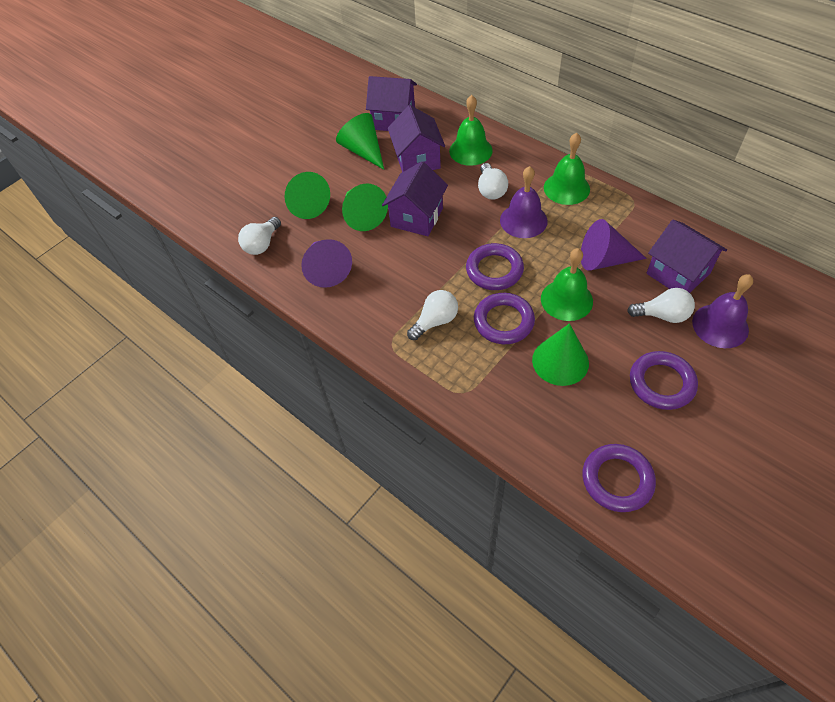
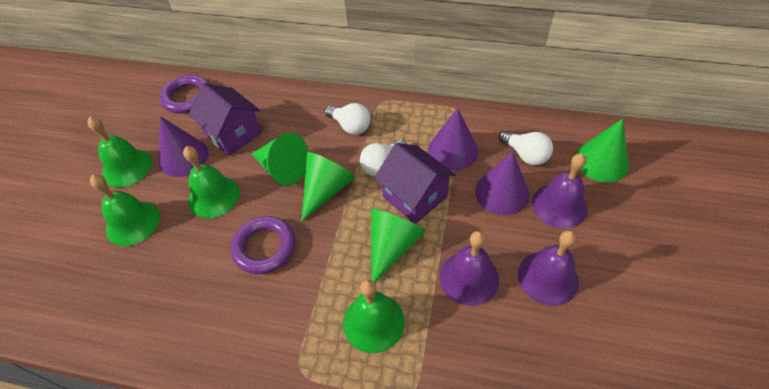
green bell: [449,95,493,166] [541,248,593,321] [544,133,590,205] = 3 -> [87,116,152,187] [90,174,160,246] [183,146,240,218] [343,279,405,353] = 4
purple bell: [500,166,548,238] [692,274,753,348] = 2 -> [440,231,499,306] [518,230,579,306] [532,153,588,229] = 3
purple cone: [301,239,352,288] [581,219,647,271] = 2 -> [159,116,209,177] [428,108,479,171] [475,151,530,215] = 3
purple house: [366,76,417,131] [382,161,448,236] [388,105,445,172] [646,220,727,293] = 4 -> [189,83,262,156] [375,143,456,224] = 2
purple ring: [466,243,524,290] [474,293,535,344] [582,444,656,512] [630,351,698,410] = 4 -> [159,75,209,114] [231,216,295,274] = 2
white light bulb: [238,217,281,255] [407,290,458,340] [478,163,508,200] [627,288,695,323] = 4 -> [325,103,371,135] [360,139,406,177] [499,131,553,165] = 3

